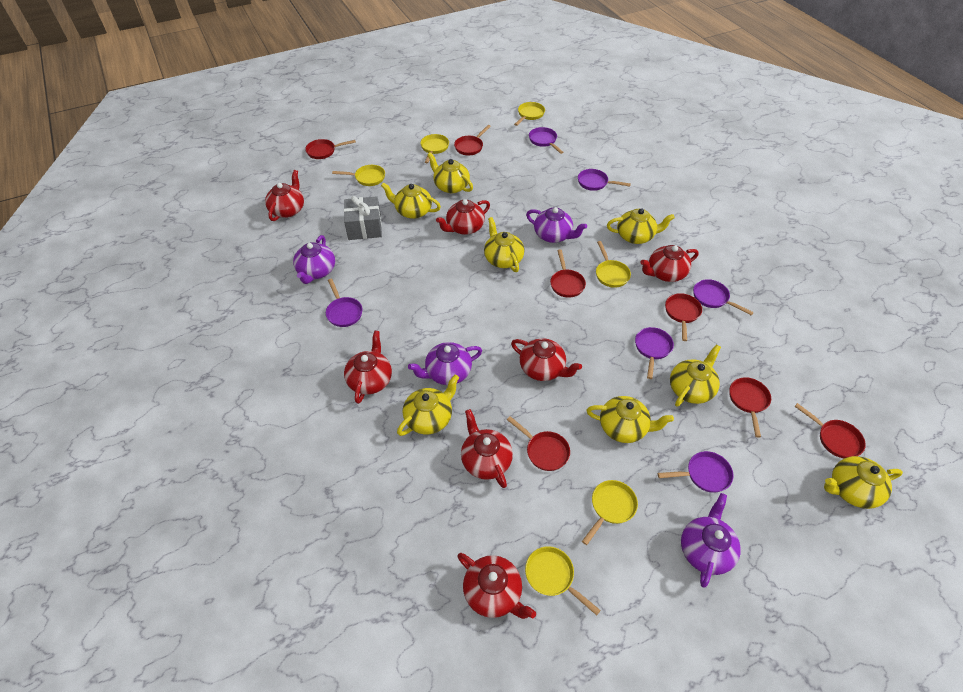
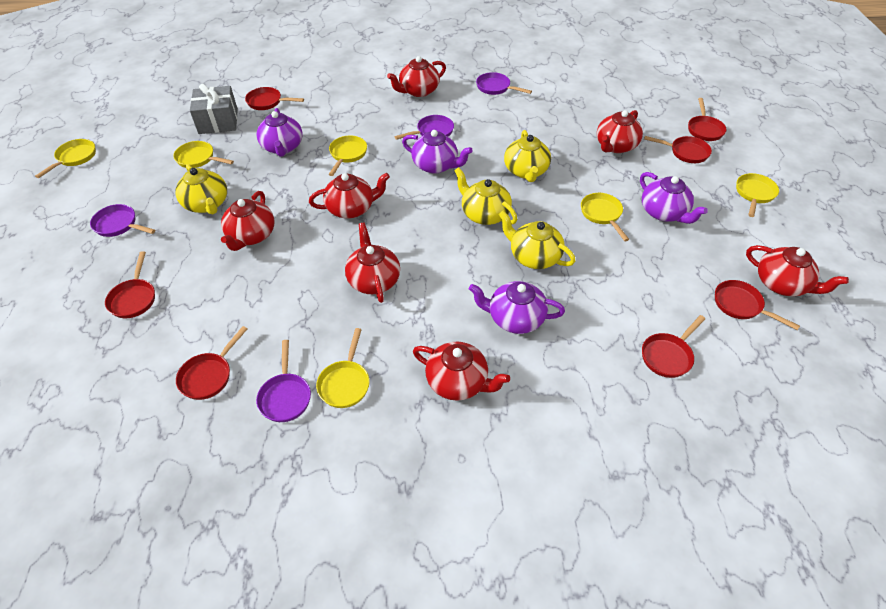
purple pan: [326,279,363,327] [529,127,563,154] [578,169,631,191] [635,327,674,379] [658,451,734,493] [693,279,754,315] = 6 -> [90,204,155,237] [256,340,311,422] [395,115,454,140] [476,72,532,95] = 4
yellow teapot: [381,182,441,219] [397,375,459,436] [427,152,473,193] [484,217,524,272] [586,396,674,443] [607,208,675,244] [670,345,721,407] [824,456,903,509] = 8 -> [175,164,227,215] [454,167,517,225] [499,211,575,269] [504,130,551,182] = 4

